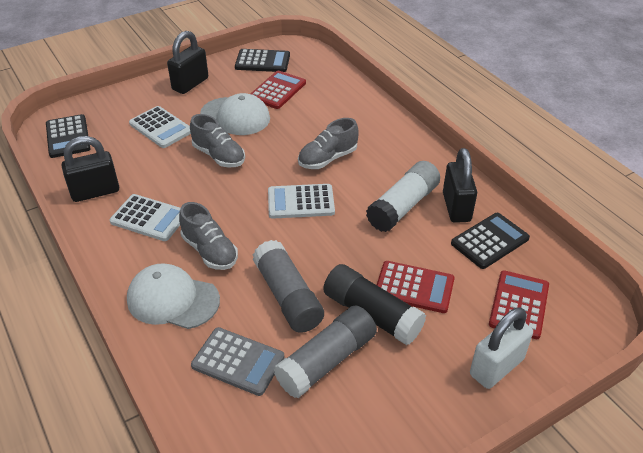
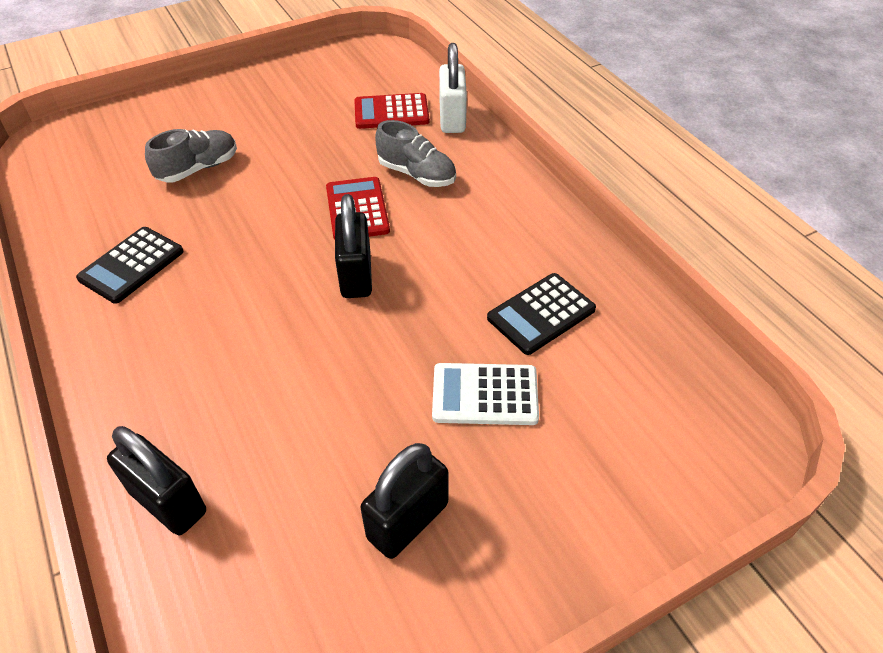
black calculator: [46,114,91,158] [235,49,290,72] [451,213,530,269] = 3 -> [76,227,184,304] [487,273,596,355] = 2
black glue stick: [323,264,426,345] = 1 -> none = 0
grey calculator: [191,327,284,396] = 1 -> none = 0
grey glue stick: [253,240,324,333] [274,305,377,398] = 2 -> none = 0
grey shoe: [179,202,238,270] [190,114,245,167] [298,118,358,169] = 3 -> [145,129,237,183] [375,120,456,187] = 2
red calculator: [250,71,306,109] [377,261,455,313] [489,270,549,339] = 3 -> [326,177,390,240] [354,93,430,129] = 2
white calculator: [109,194,180,241] [129,106,191,148] [268,184,335,219] = 3 -> [432,363,539,425] = 1
white cap: [127,263,220,329] [200,93,270,135] = 2 -> none = 0
white glue stick: [366,161,440,232] = 1 -> none = 0

